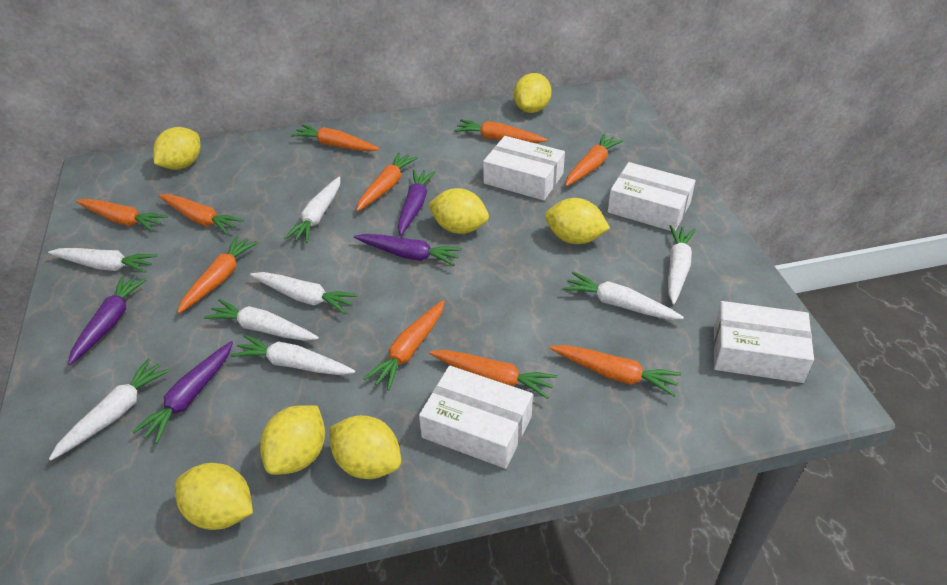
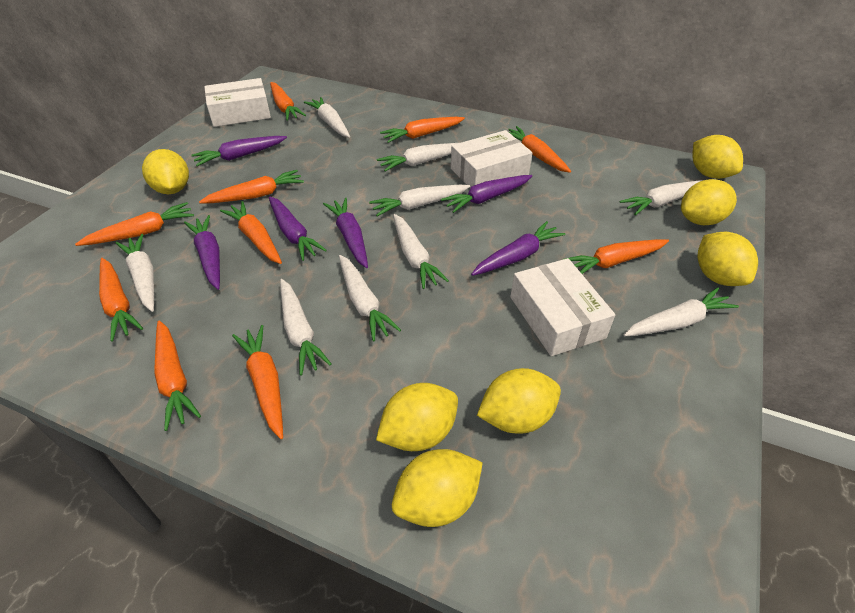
purple carrot: [68,275,147,365] [132,341,233,444] [354,234,462,266] [398,169,436,236] = 4 -> [184,215,220,290] [191,136,287,166] [269,196,327,261] [323,198,368,268] [441,175,532,213] [471,221,565,276] = 6
white box: [419,365,533,469] [483,136,565,200] [608,162,695,231] [714,301,814,383] = 4 -> [204,78,271,127] [451,130,532,188] [510,258,615,356] = 3
white carrot: [48,248,157,273] [49,358,170,461] [204,299,319,341] [231,335,355,375] [250,272,358,314] [284,177,340,243] [563,272,684,320] [668,225,696,304] = 8 -> [116,234,154,312] [280,279,332,376] [304,97,350,138] [339,255,401,342] [369,185,470,216] [377,143,458,171] [393,214,449,289] [620,180,703,215] [624,287,739,336] = 9

